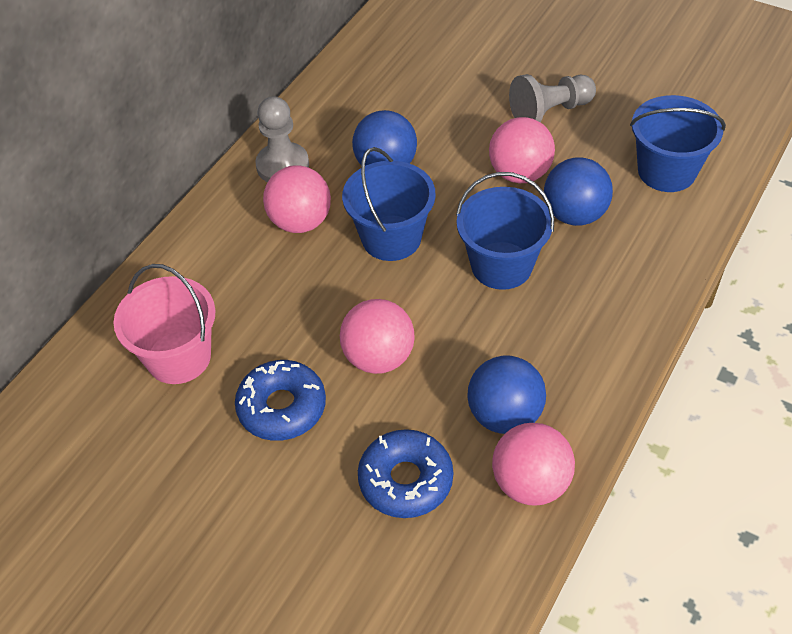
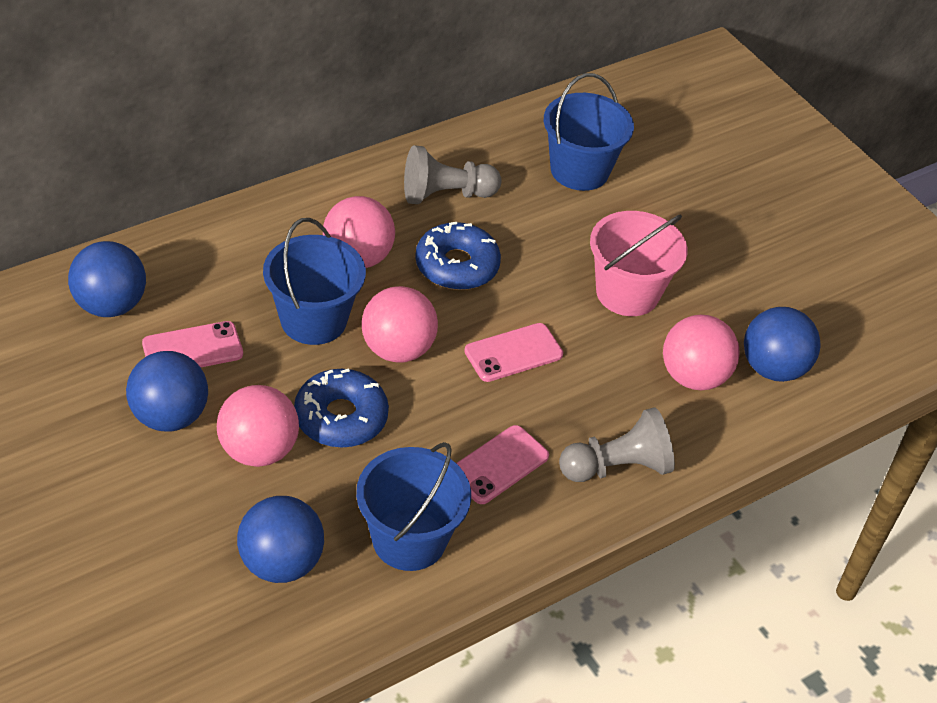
blue ball: [352,110,417,166] [468,356,546,434] [544,157,613,226] = 3 -> [68,241,146,317] [126,351,208,432] [237,496,324,583] [744,307,820,382] = 4
pink phone: none = 0 -> [142,321,243,367] [456,425,549,504] [464,323,563,382] = 3

